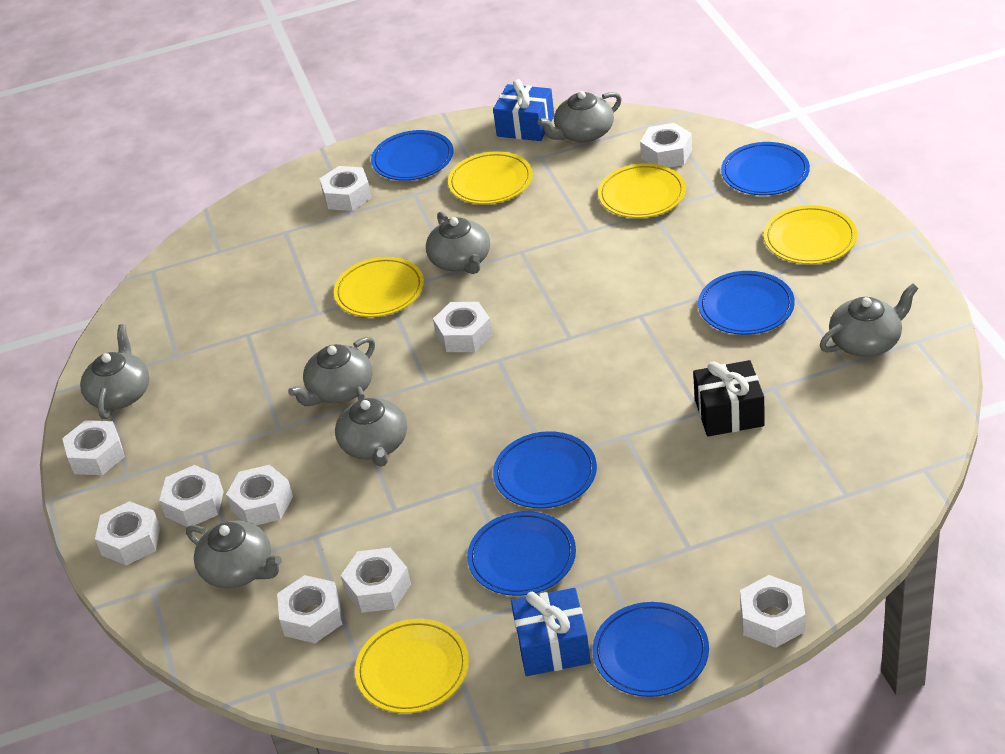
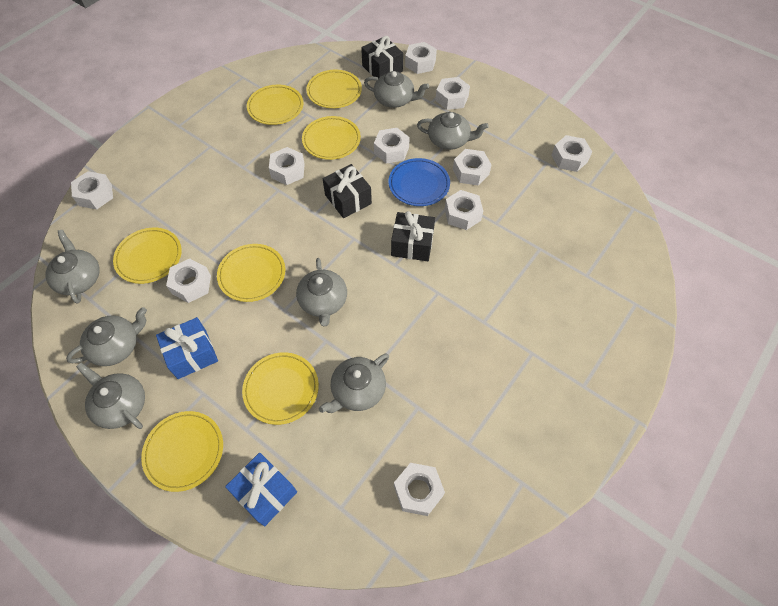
black gift: [693,360,765,437] = 1 -> [323,164,372,218] [361,36,403,79] [391,211,435,261] = 3
blue plate: [371,130,453,181] [467,511,576,596] [493,431,597,508] [593,602,709,697] [698,271,795,335] [721,142,810,195] = 6 -> [389,158,450,206] = 1
yellow plate: [334,257,424,317] [355,619,469,713] [448,151,533,204] [598,163,686,218] [764,205,857,264] = 5 -> [113,228,182,284] [141,411,223,492] [217,244,285,302] [242,352,319,425] [247,84,303,125] [302,116,361,160] [306,70,362,108] = 7

